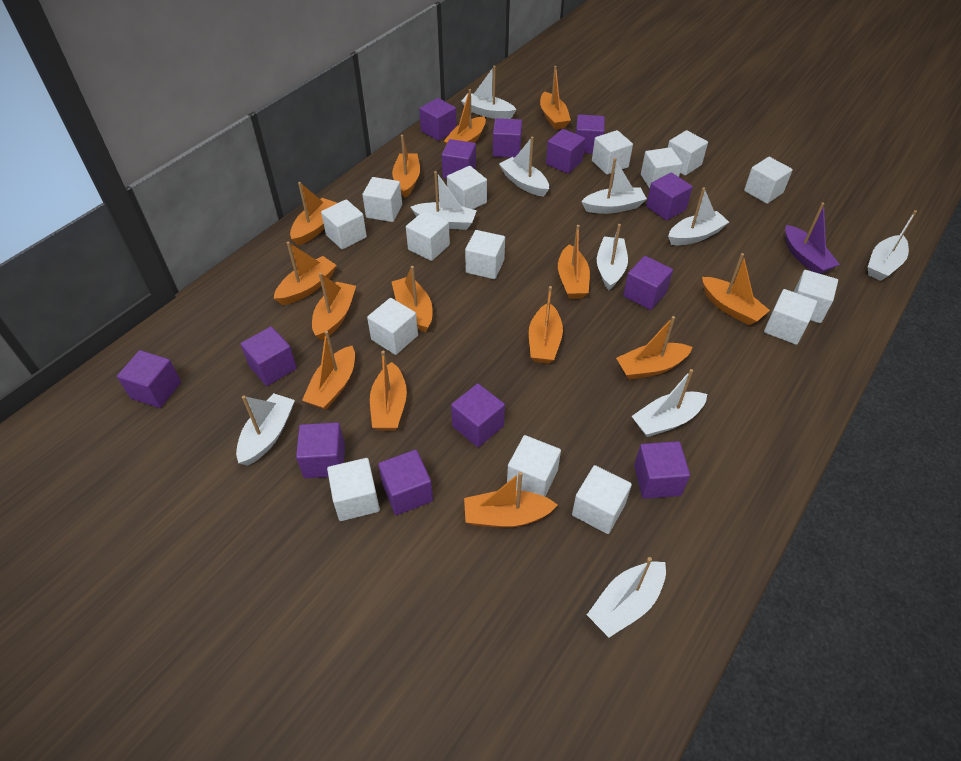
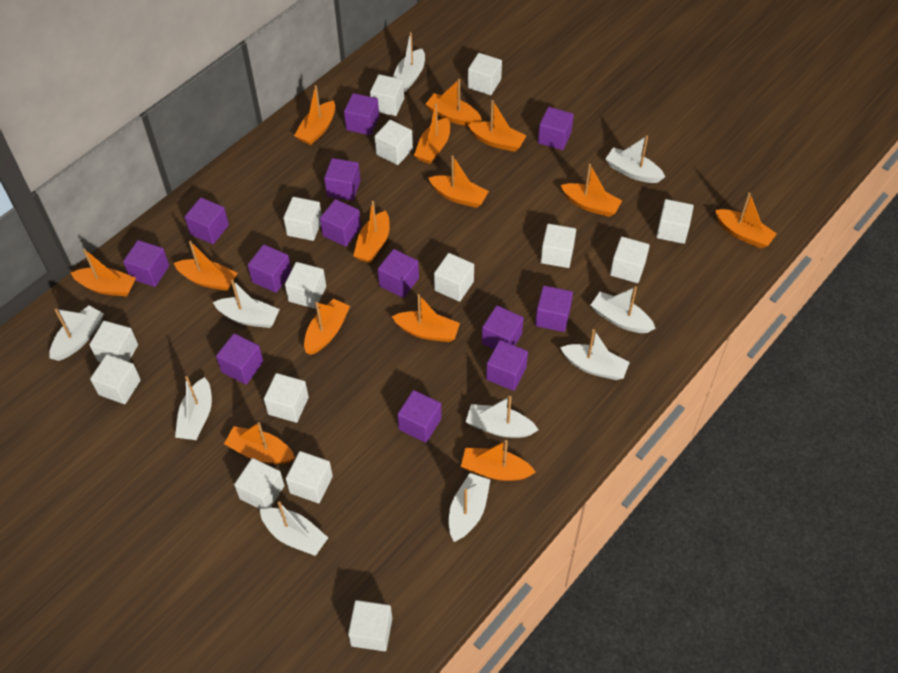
purple boat: [785,203,840,274] = 1 -> none = 0

